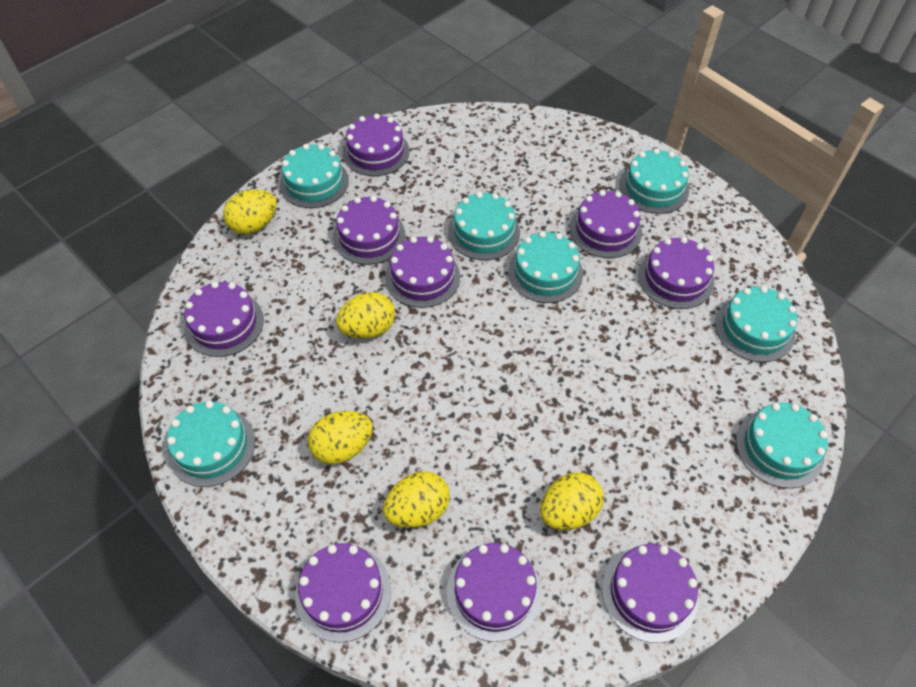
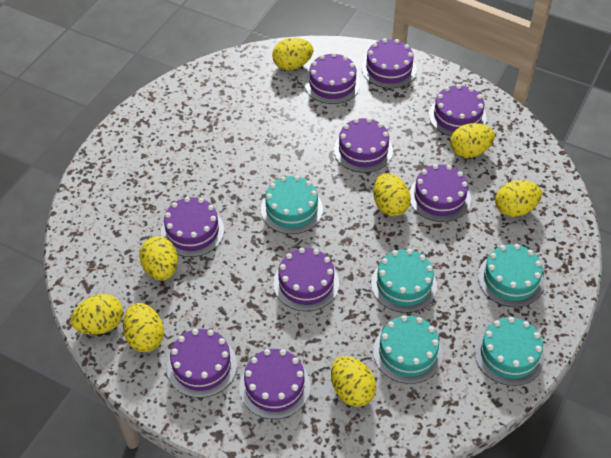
turquoise cake: [167,401,255,487] [280,144,349,208] [448,192,520,260] [508,231,583,303] [619,148,689,214] [715,286,798,362] [736,403,828,488] = 7 -> [261,175,323,234] [371,249,437,313] [373,315,443,384] [474,317,545,386] [478,244,544,307] = 5
yellow egg: [223,189,277,235] [308,411,373,464] [336,292,395,339] [383,471,450,528] [540,472,604,530] = 5 -> [71,294,123,335] [123,303,164,352] [139,236,178,281] [272,38,313,70] [331,356,376,407] [373,173,411,217] [450,123,495,158] [495,180,542,217] = 8

